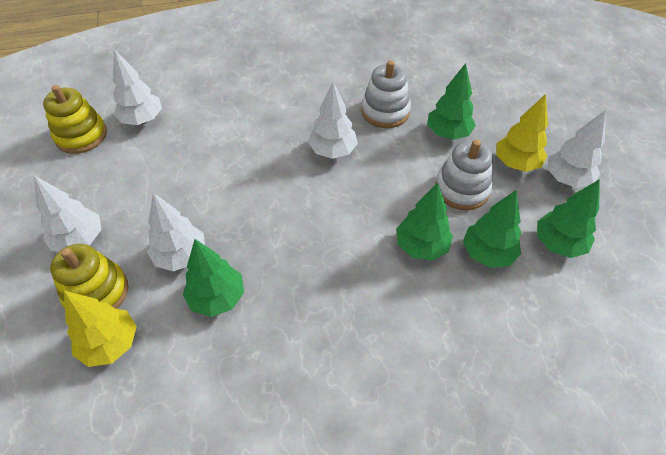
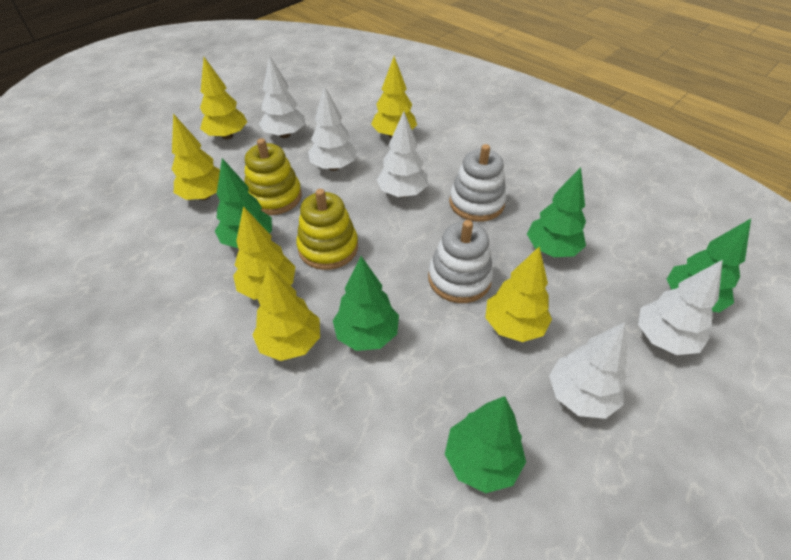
yellow tree: [64,291,137,367] [496,94,548,172] = 2 -> [172,114,220,200] [200,57,247,140] [233,206,295,300] [253,265,320,361] [371,56,417,138] [485,247,552,342] = 6

